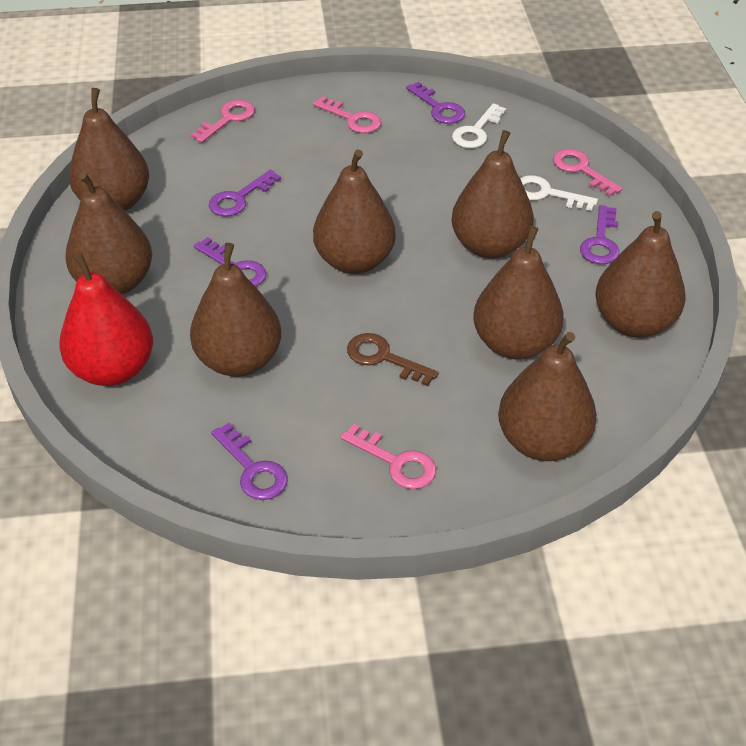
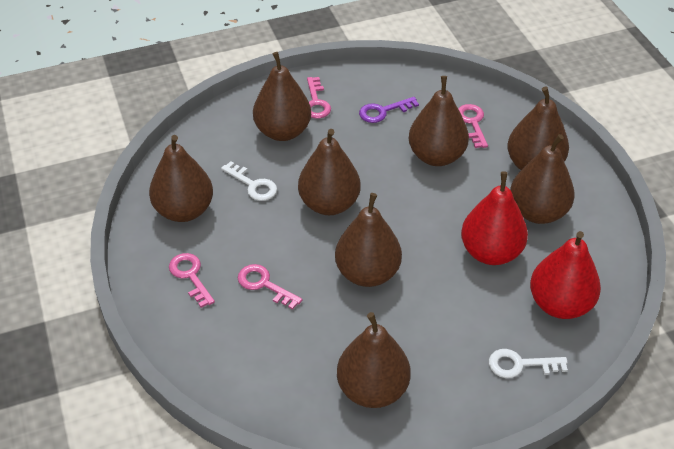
brown key: [347,333,439,386] = 1 -> none = 0
purple key: [194,237,266,287] [209,170,281,217] [211,423,288,500] [406,82,465,124] [580,205,619,264] = 5 -> [359,97,419,123] = 1
red pear: [59,253,153,386] = 1 -> [461,171,528,265] [530,231,601,319] = 2

